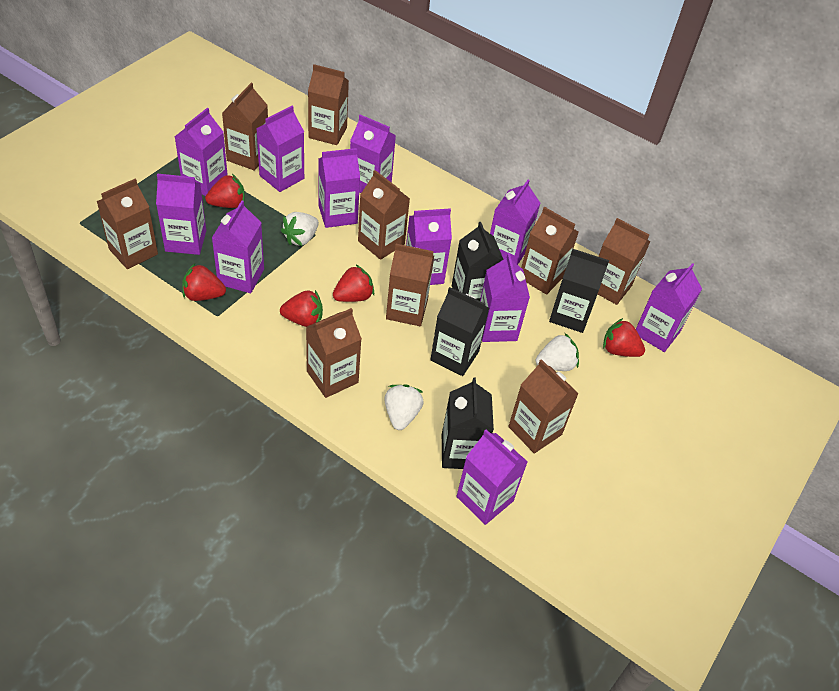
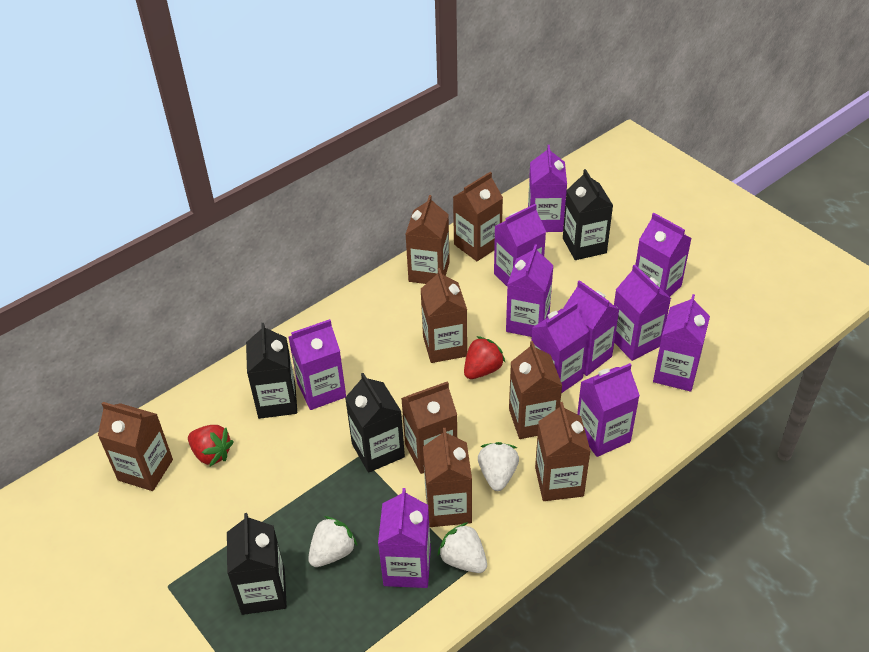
brown carton: [96,179,158,269] [222,83,268,171] [306,308,362,398] [308,64,349,145] [358,170,410,260] [386,244,434,326] [508,359,579,454] [521,207,579,295] [598,218,650,305] = 9 -> [98,402,173,491] [401,381,457,474] [405,195,450,284] [421,268,467,363] [423,428,472,527] [453,172,503,261] [509,341,562,439] [535,402,591,501] = 8
red strawberry: [182,264,226,301] [205,174,245,208] [280,290,323,327] [333,264,374,302] [603,318,645,357] = 5 -> [188,425,234,466] [464,336,505,379] = 2

